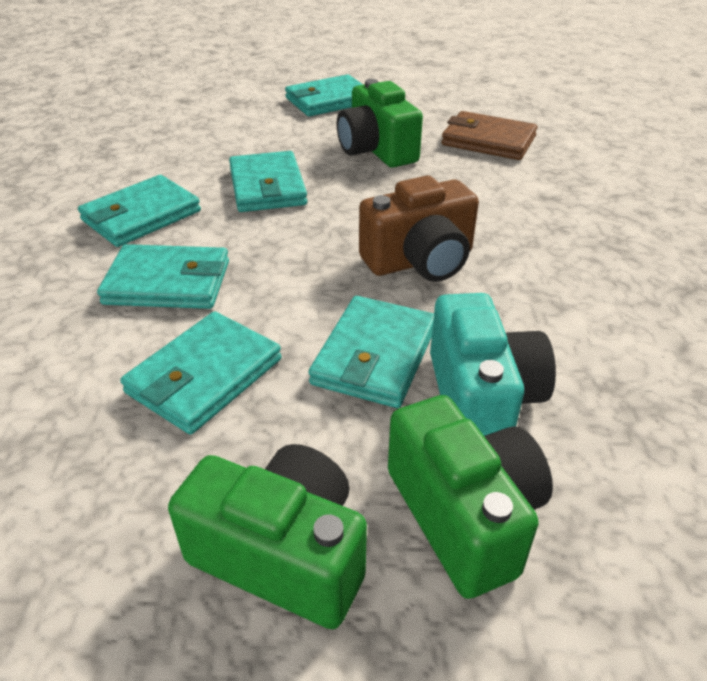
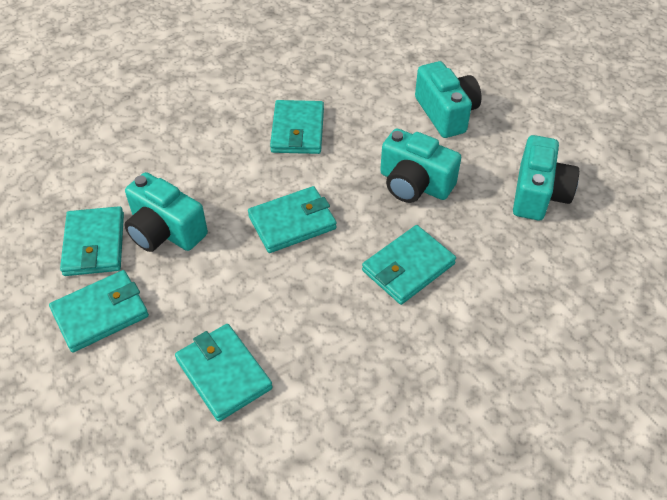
brown camera: [359,176,479,282] = 1 -> none = 0
brown wallet: [442,111,538,160] = 1 -> none = 0
green camera: [168,444,367,629] [337,79,423,168] [388,395,553,599] = 3 -> none = 0
turquoise camera: [430,293,556,436] = 1 -> [124,172,208,252] [380,128,461,203] [415,61,482,138] [513,135,579,221] = 4

